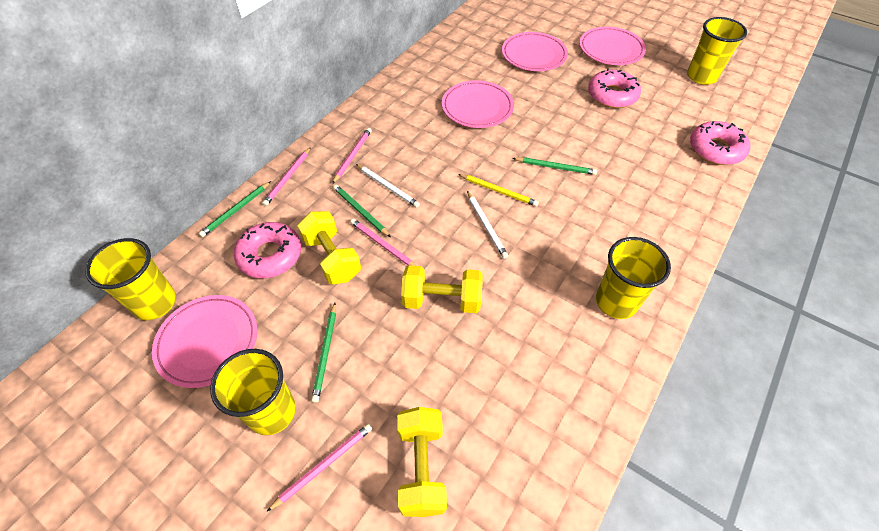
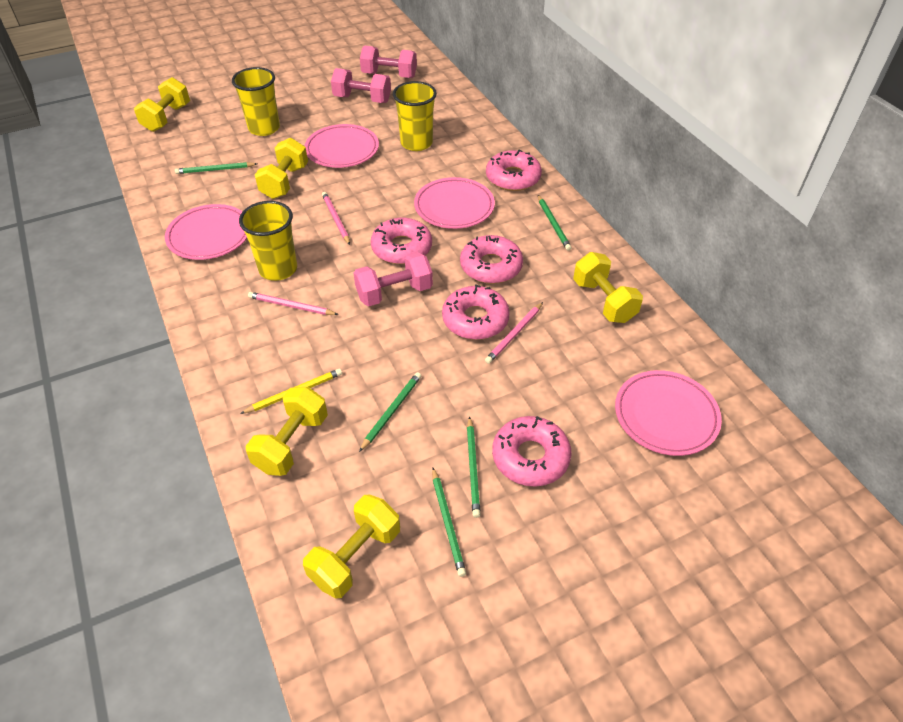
green pencil: [199,181,271,237] [311,303,336,403] [333,185,391,237] [513,157,597,175] = 4 -> [175,162,257,174] [359,372,421,452] [432,468,466,577] [467,416,481,518] [538,195,571,251] = 5
pink donut: [234,222,301,278] [588,68,641,108] [690,121,750,165] = 3 -> [371,218,432,264] [442,285,510,340] [460,235,523,284] [486,150,542,191] [492,416,571,487] = 5
pink dumbbell: none = 0 -> [331,68,391,103] [353,252,433,306] [360,45,417,78] = 3
pink pencil: [262,147,311,206] [266,424,372,512] [332,128,372,184] [350,219,416,266] = 4 -> [248,292,339,315] [322,192,350,245] [485,302,543,364] = 3
white pencil: [356,164,420,208] [467,191,508,259] = 2 -> none = 0
yellow cup: [85,238,176,320] [210,349,296,435] [596,237,671,319] [687,17,747,85] = 4 -> [232,67,280,136] [239,201,297,281] [393,81,437,151] = 3
yellow dumbbell: [297,211,361,284] [397,407,447,517] [401,265,483,313] = 3 -> [134,77,190,132] [246,387,328,476] [255,138,308,199] [303,494,400,599] [573,252,643,323] = 5

